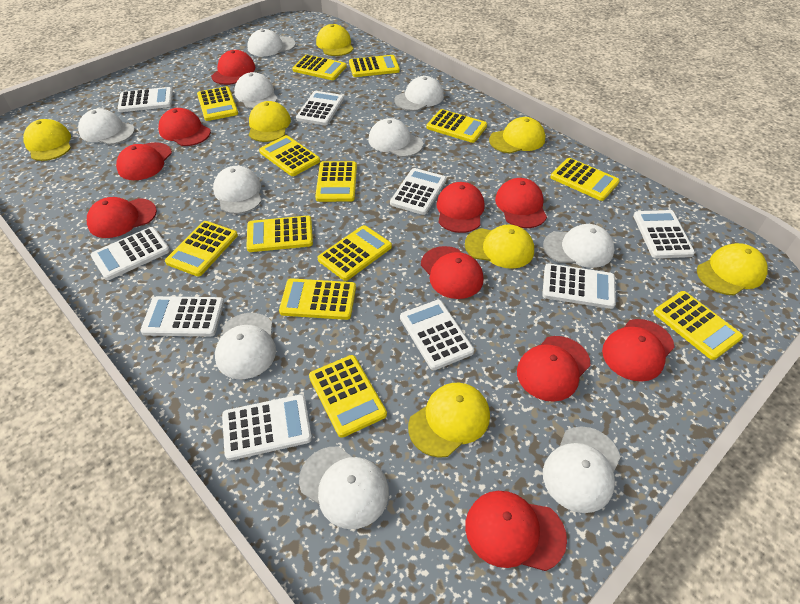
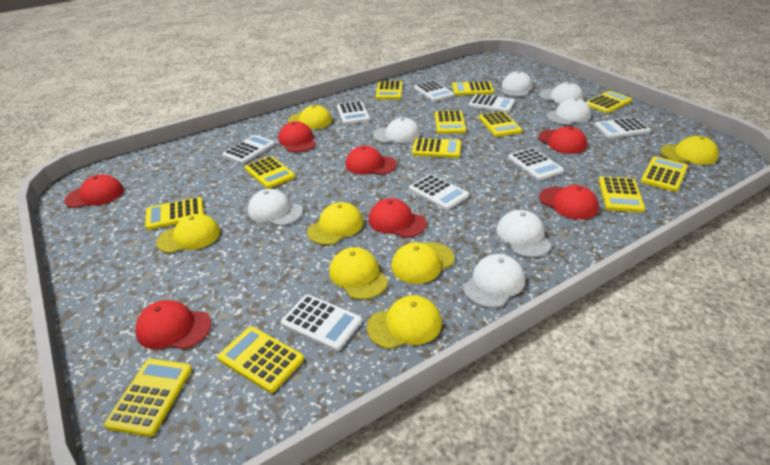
red cap: [87,197,157,238] [116,142,172,180] [158,108,211,146] [211,50,255,85] [421,246,483,299] [436,182,485,233] [465,491,567,571] [495,178,547,228] [517,336,591,402] [602,319,674,382] = 10 -> [64,175,124,208] [135,300,212,349] [278,121,316,152] [345,146,397,175] [369,198,427,238] [538,126,587,154] [539,185,599,220] = 7
white calculator: [91,227,170,280] [118,87,173,112] [140,296,224,337] [222,394,312,461] [296,91,344,125] [390,168,446,215] [400,300,474,370] [542,263,616,309] [633,210,695,258] = 9 -> [222,135,275,164] [281,294,362,351] [337,101,370,124] [409,174,469,210] [414,81,454,102] [469,94,515,113] [508,148,564,181] [594,117,651,138] = 8
white cap: [78,109,135,145] [213,166,262,214] [215,313,276,379] [234,72,278,109] [248,29,296,56] [299,447,389,529] [368,118,423,157] [394,76,444,111] [543,224,614,268] [543,426,621,513] = 10 -> [248,189,303,226] [373,117,420,143] [463,254,525,308] [497,210,552,258] [501,71,533,97] [539,82,584,104] [547,98,591,125] = 7
yellow calculator: [165,221,238,277] [197,86,238,121] [246,216,313,252] [259,135,320,176] [279,278,356,320] [292,55,347,80] [309,355,387,438] [315,161,357,202] [318,225,392,281] [349,55,400,77] [426,109,487,143] [550,158,620,201] [653,291,743,360] = 13 -> [104,359,192,437] [145,197,204,230] [218,326,304,393] [245,156,295,189] [376,81,402,100] [412,138,461,158] [435,110,466,134] [452,81,494,95] [479,111,522,137] [586,91,632,113] [599,176,645,212] [641,156,688,192] = 12

